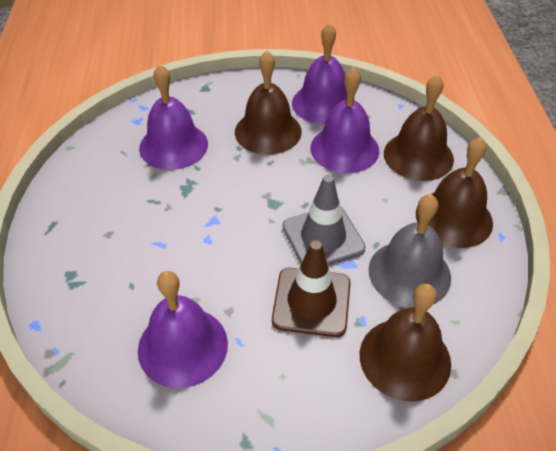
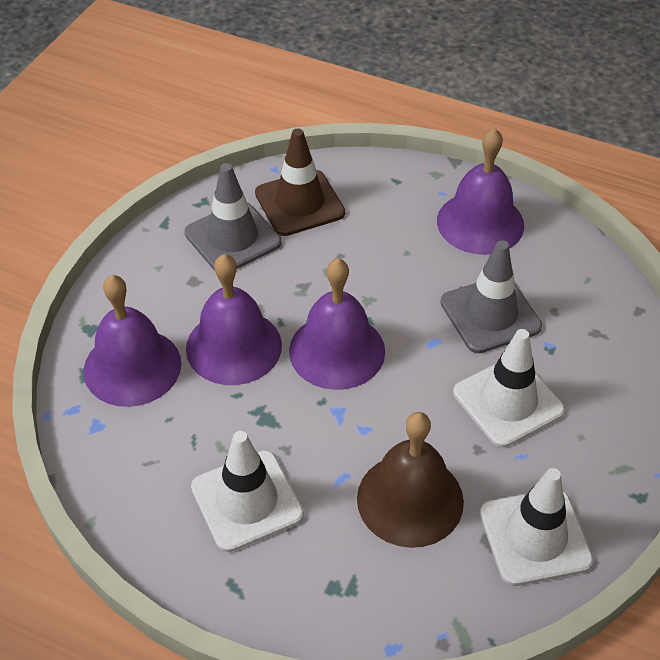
brown bell: [235,51,302,155] [360,284,451,402] [384,75,454,181] [416,137,493,248] = 4 -> [357,412,464,548] = 1
grey bell: [369,194,451,308] = 1 -> none = 0
grey traffic cone: [282,175,366,266] = 1 -> [184,163,281,271] [440,240,542,353] = 2
white traffic cone: none = 0 -> [191,431,304,552] [453,329,565,448] [480,468,594,586] = 3

